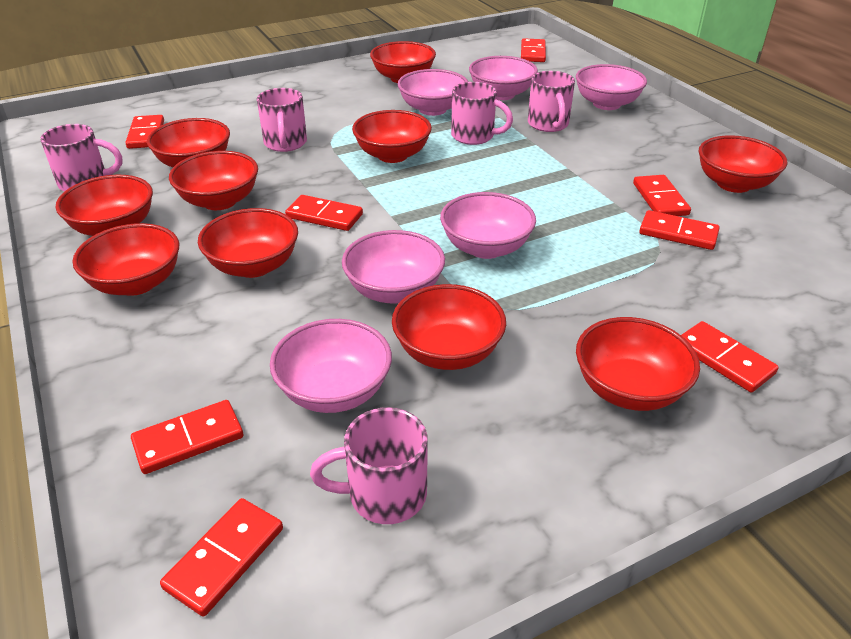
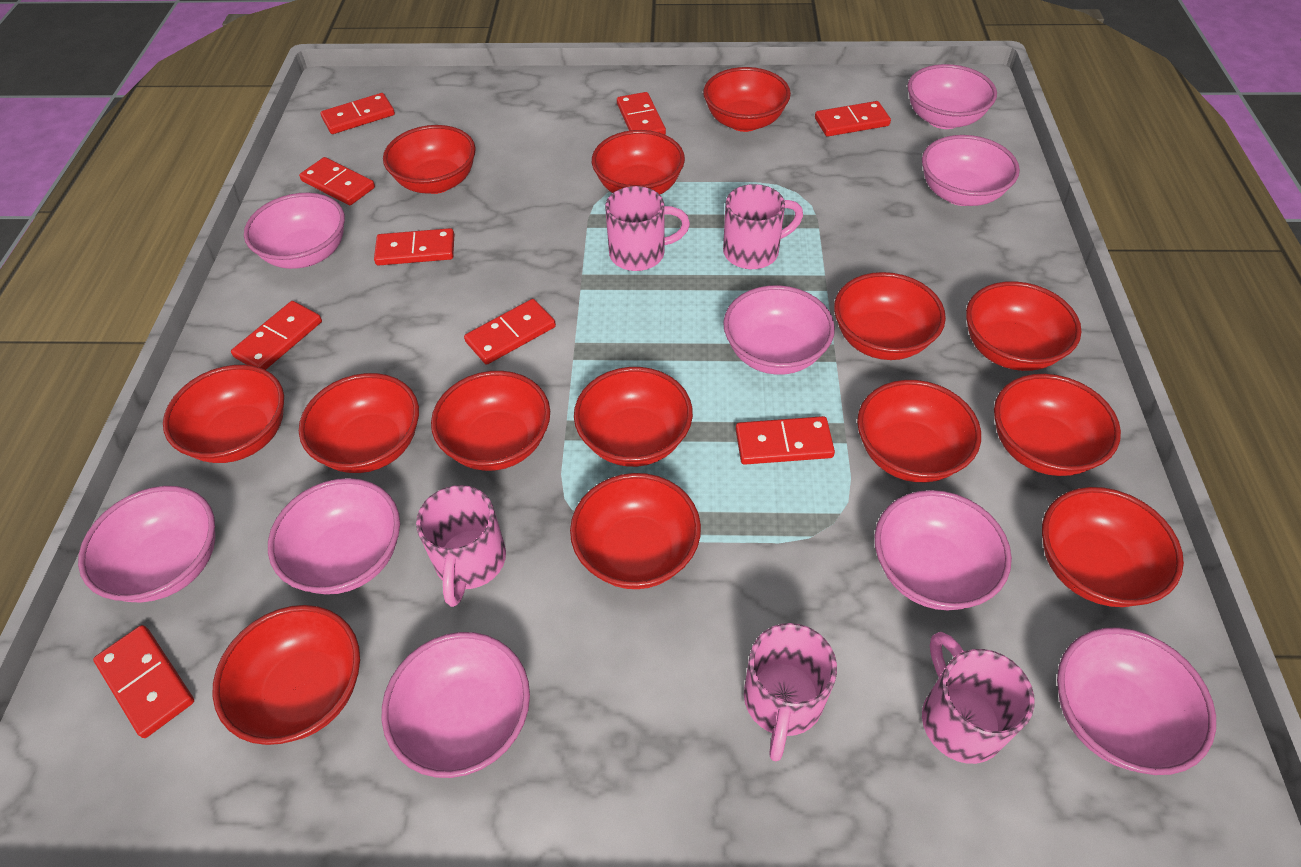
pink bowl: [270,319,392,413] [342,230,445,304] [398,69,468,116] [440,192,536,259] [469,56,538,100] [576,64,647,110] = 6 -> [78,486,215,603] [244,193,345,269] [268,478,400,595] [382,632,530,778] [723,285,835,375] [874,490,1012,610] [907,64,997,129] [922,135,1020,206] [1057,627,1216,775] = 9
red bowl: [56,175,153,236] [72,223,179,296] [147,118,230,167] [169,151,258,210] [198,208,298,278] [352,110,432,163] [370,41,436,83] [392,284,506,370] [576,317,700,411] [699,135,787,193] = 10 -> [163,365,284,463] [212,605,360,745] [299,373,419,473] [383,125,476,194] [431,371,550,471] [570,473,701,589] [574,367,693,467] [592,130,685,194] [703,67,791,132] [834,272,946,360] [857,380,981,482] [966,281,1082,371] [994,374,1121,476] [1042,487,1184,607] = 14
red domino: [126,115,164,149] [131,400,243,474] [160,498,283,616] [285,195,363,231] [521,38,546,62] [633,175,691,216] [639,210,720,250] [681,321,779,392] = 8 -> [93,625,194,738] [231,301,322,370] [299,157,375,205] [320,93,395,134] [374,228,454,266] [464,299,556,365] [617,92,666,135] [736,416,835,465] [815,101,891,137] = 9

